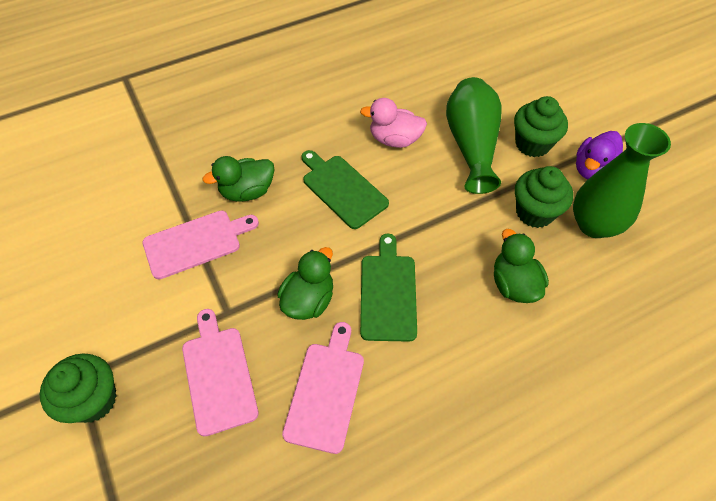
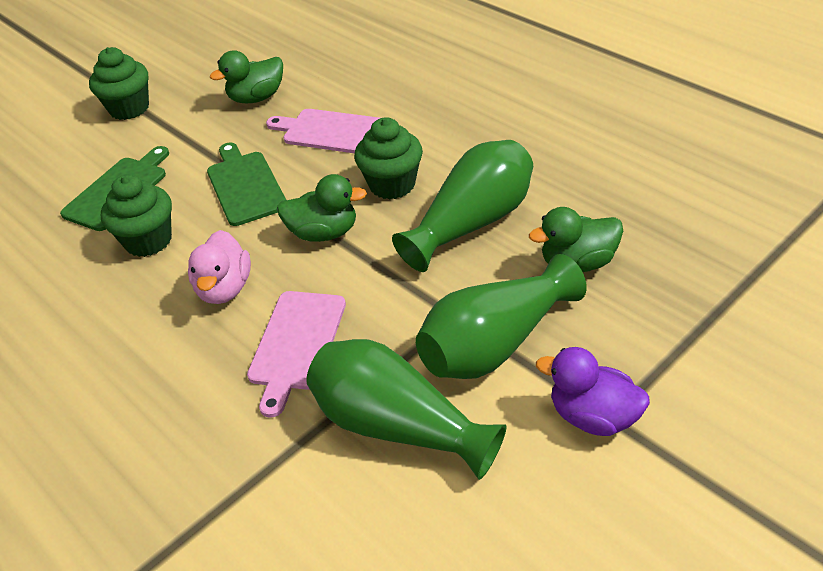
green vase: [446,77,502,194] [573,123,671,238] = 2 -> [306,339,506,480] [392,140,533,272] [416,254,587,379] = 3
pink cutting board: [142,211,259,279] [182,309,259,437] [282,322,364,454] = 3 -> [247,291,346,418] [266,109,380,153] = 2

